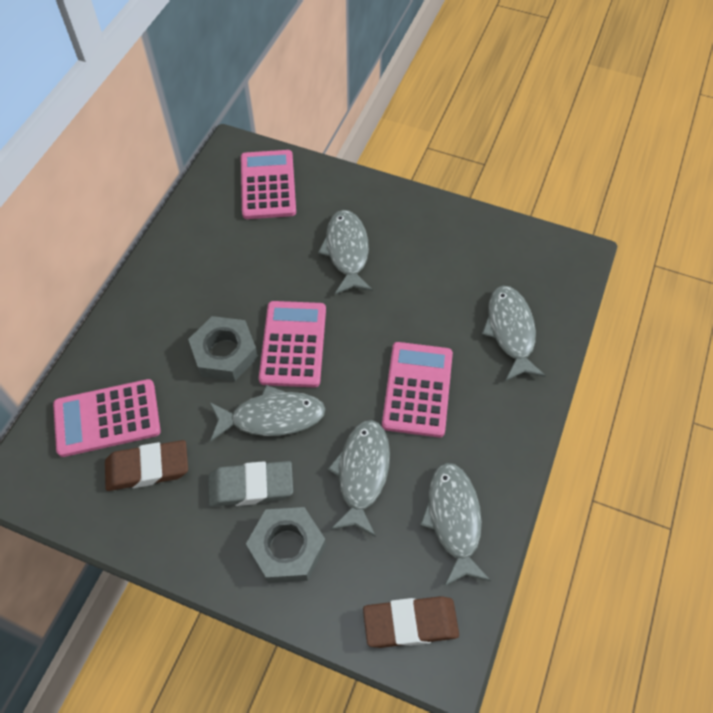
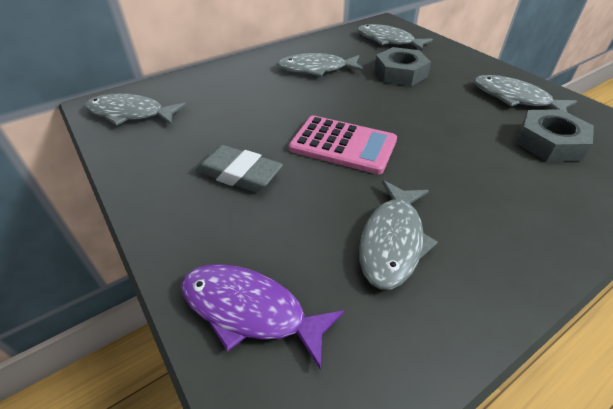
brown eraser: [105,440,188,491] [363,596,459,648] = 2 -> none = 0
pink calculator: [53,379,161,457] [241,150,296,219] [259,301,326,387] [382,342,453,437] = 4 -> [289,115,397,174] = 1
purple fish: none = 0 -> [181,264,344,370] = 1

